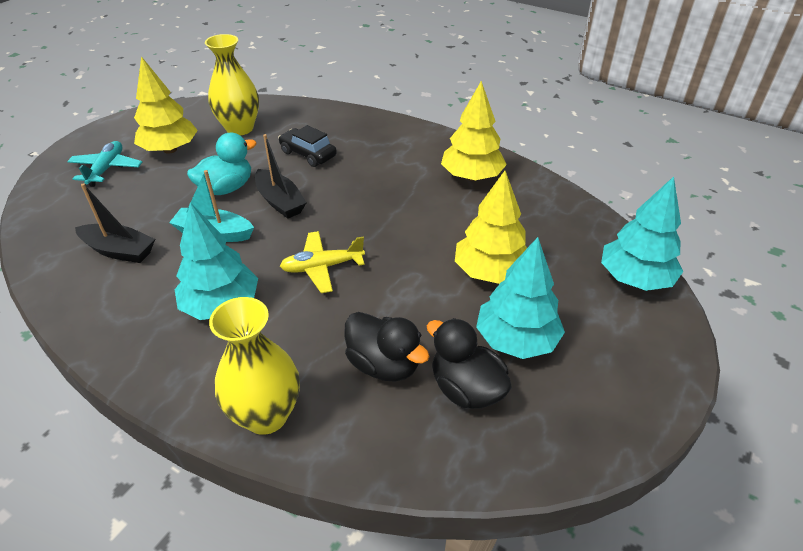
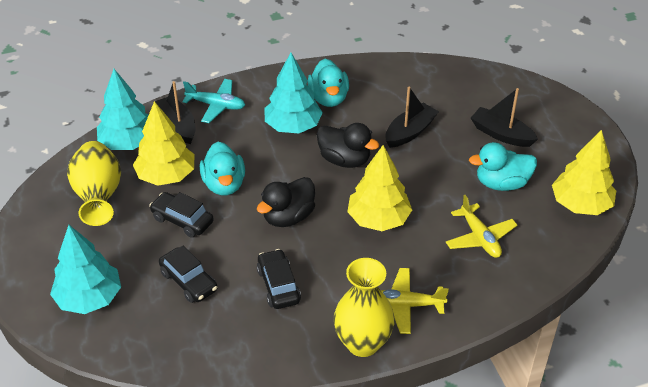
black boat: [75,183,155,263] [255,134,307,219] = 2 -> [155,81,195,144] [385,87,439,148] [471,88,538,147] = 3
black car: [278,125,337,167] = 1 -> [149,192,214,238] [159,246,218,303] [257,249,301,309] = 3
turquoise boat: [169,170,254,242] = 1 -> none = 0
turquoise duck: [187,133,257,195] = 1 -> [200,142,245,196] [308,59,349,107] [469,142,537,191] = 3
yellow plane: [280,231,365,293] = 1 -> [381,268,449,334] [446,195,517,258] = 2

